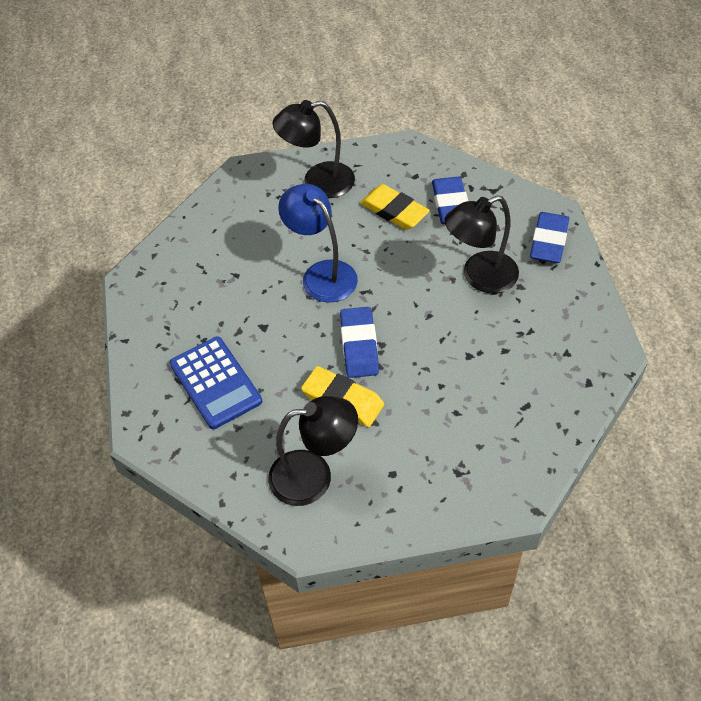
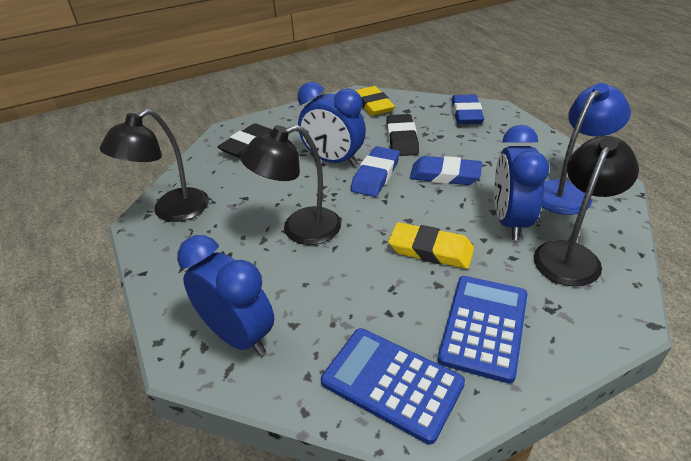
black eraser: none = 0 -> [217,123,272,158] [386,114,419,156] = 2
blue calculator: [170,336,262,429] = 1 -> [321,328,465,444] [438,276,528,383] = 2
blue clock: none = 0 -> [177,235,274,356] [298,82,366,167] [494,125,549,240] = 3

